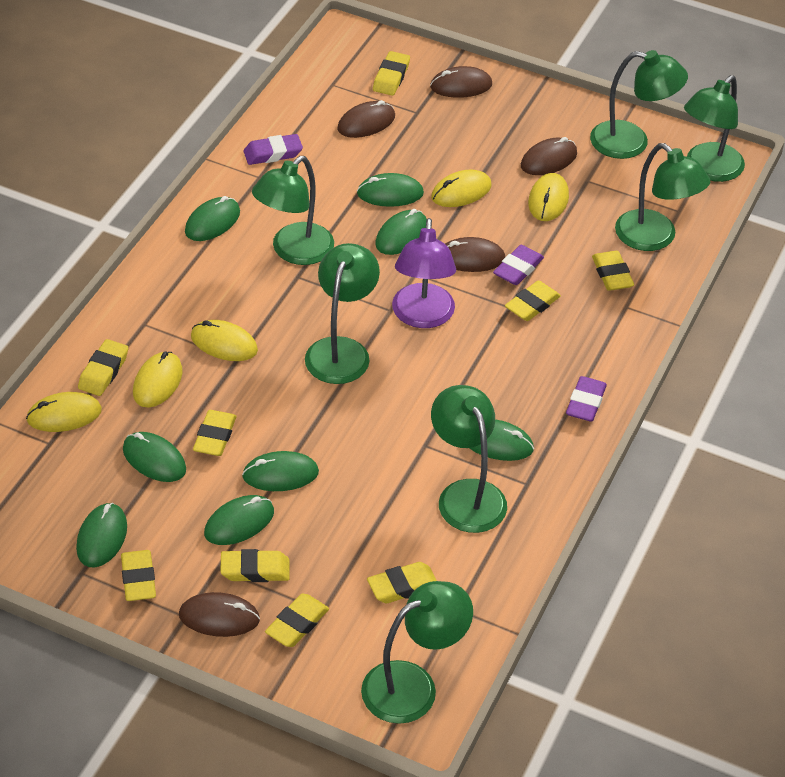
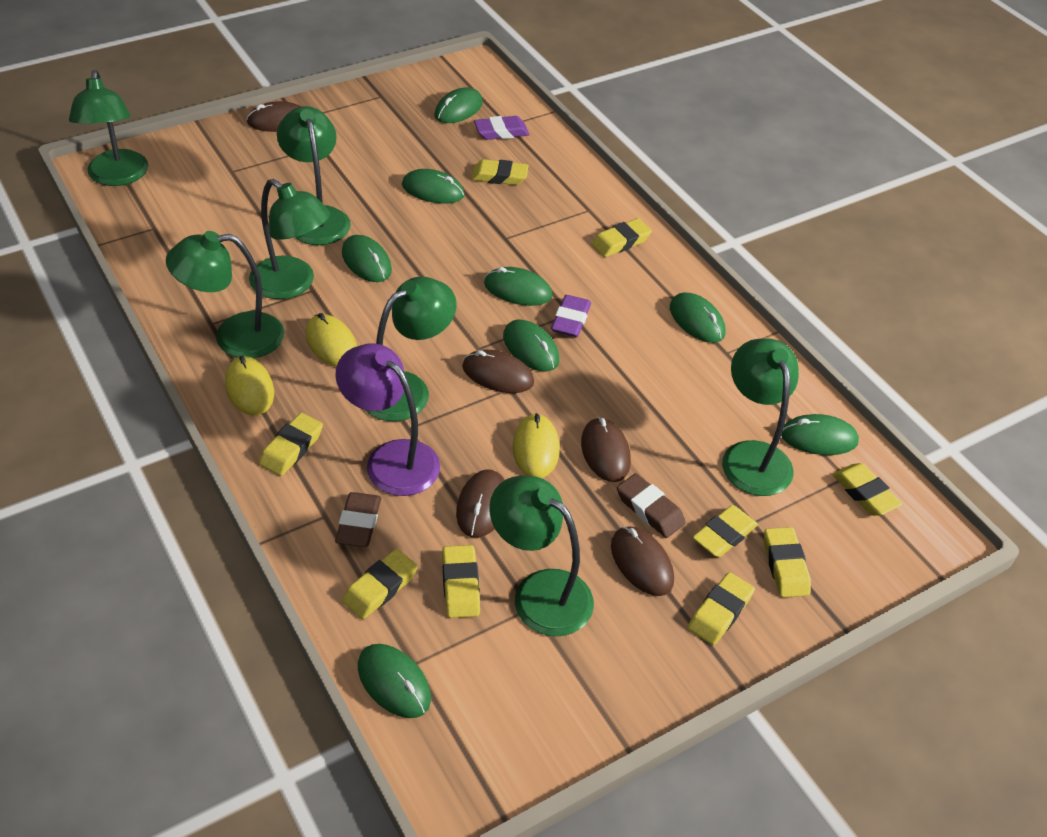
brown eraser: none = 0 -> [335,492,381,547] [617,473,686,538] = 2
purple eraser: [243,134,303,165] [493,245,544,285] [566,376,607,422] = 3 -> [474,116,529,140] [551,295,591,337] = 2
yellow mouse: [26,392,102,432] [133,352,182,408] [191,320,258,361] [431,170,492,207] [528,173,569,221] = 5 -> [225,356,274,415] [306,313,357,367] [513,413,560,478] = 3

